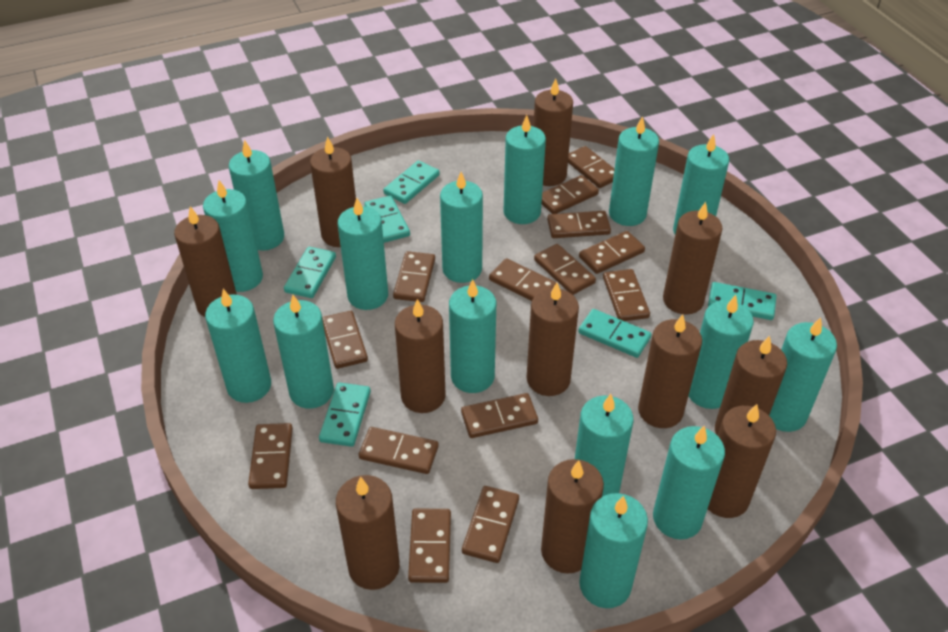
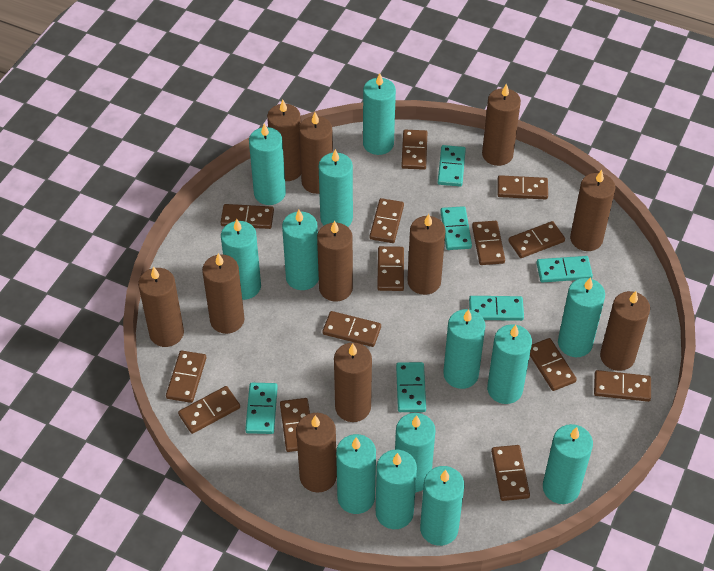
turquoise candle: [203,180,263,292] [205,289,271,403] [229,140,284,251] [273,295,334,409] [338,198,388,310] [440,172,483,283] [449,279,496,393] [504,115,546,224] [575,394,634,497] [579,493,648,608] [609,116,659,226] [653,426,725,540] [673,134,729,234] [689,295,754,409] [769,317,837,432] = 15 -> [221,219,261,300] [249,123,286,205] [282,210,319,290] [319,149,353,227] [336,434,376,514] [363,73,396,155] [376,450,417,529] [395,413,435,492] [420,466,464,546] [443,309,485,389] [487,324,532,404] [543,424,593,504] [558,277,605,357] = 13

